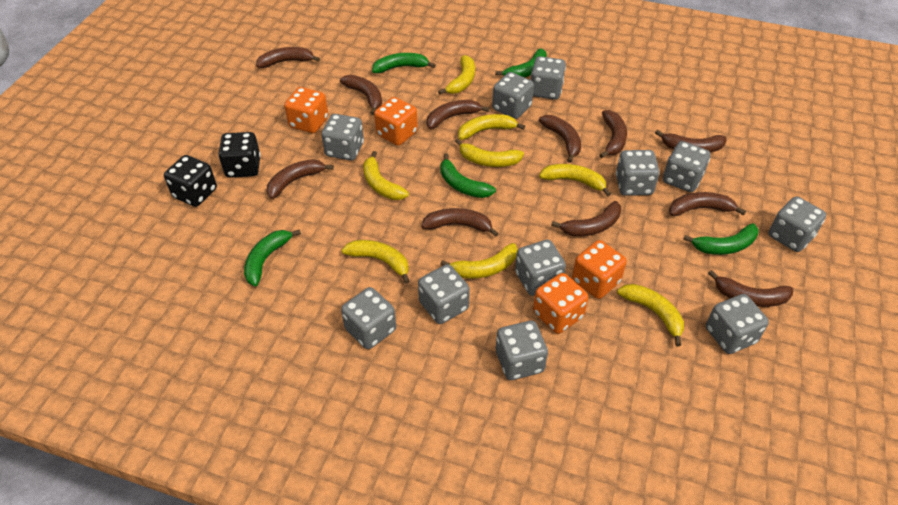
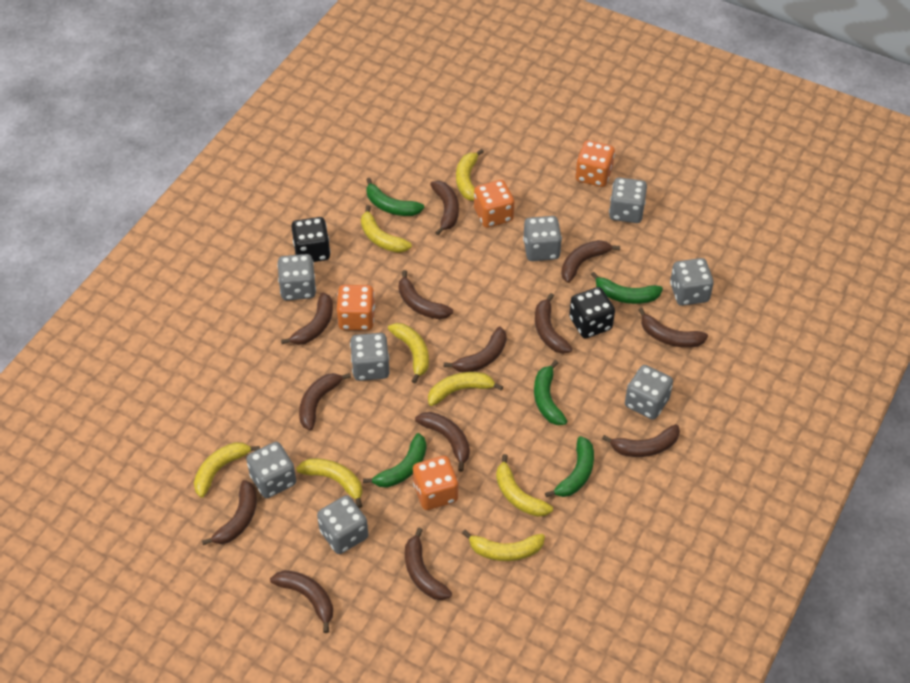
brown banana: [256,47,320,68] [267,159,334,199] [340,75,382,115] [421,208,499,237] [426,100,490,129] [539,115,581,163] [551,201,621,237] [600,110,627,158] [655,130,726,153] [669,192,746,216] [708,270,793,307] = 11 -> [202,480,257,545] [270,570,333,633] [281,292,333,345] [299,373,351,431] [398,270,453,319] [405,528,452,600] [415,412,470,472] [430,181,459,235] [444,327,506,372] [535,293,572,354] [561,240,620,283] [602,424,680,457] [638,308,708,348] = 13
grey dice: [322,114,364,161] [341,287,396,349] [418,264,470,324] [492,72,534,119] [496,321,548,380] [515,239,566,296] [531,56,566,100] [616,150,660,196] [663,141,711,192] [706,294,769,354] [769,196,826,252] = 11 -> [246,442,296,498] [277,254,316,300] [317,495,368,554] [350,333,389,381] [523,216,562,261] [609,177,647,223] [625,365,673,419] [670,258,714,306] = 8

